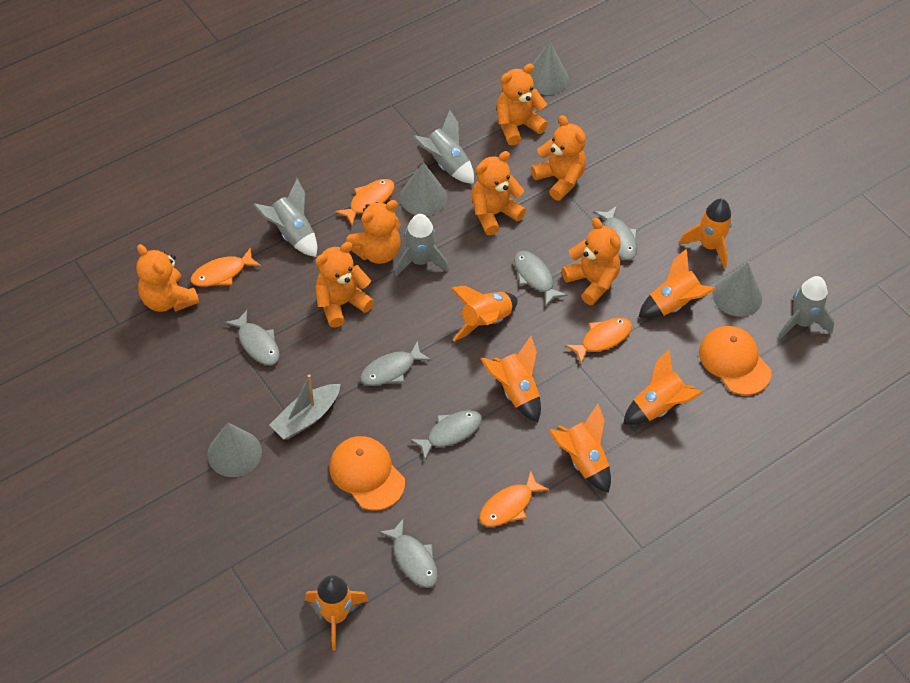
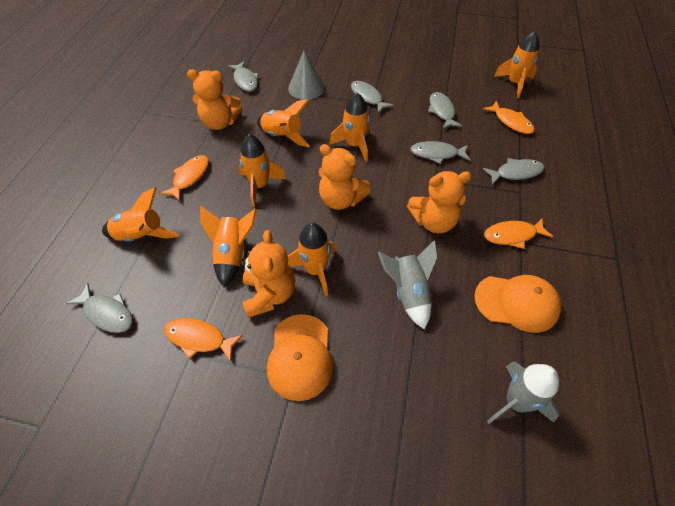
grey boat: [269,374,341,439] = 1 -> none = 0
grey cone: [207,422,262,477] [400,162,447,216] [530,42,569,95] [712,263,762,317] = 4 -> [288,51,325,100] = 1
grey rocket: [253,178,317,257] [394,214,449,276] [412,110,474,184] [779,276,835,339] = 4 -> [378,240,438,329] [487,362,560,424] = 2
orange teddy bear: [136,244,199,312] [315,242,374,328] [346,200,401,264] [472,151,526,235] [496,64,548,145] [531,115,586,201] [562,218,621,305] = 7 -> [187,69,242,130] [241,230,295,318] [319,144,370,210] [407,171,472,233] = 4

